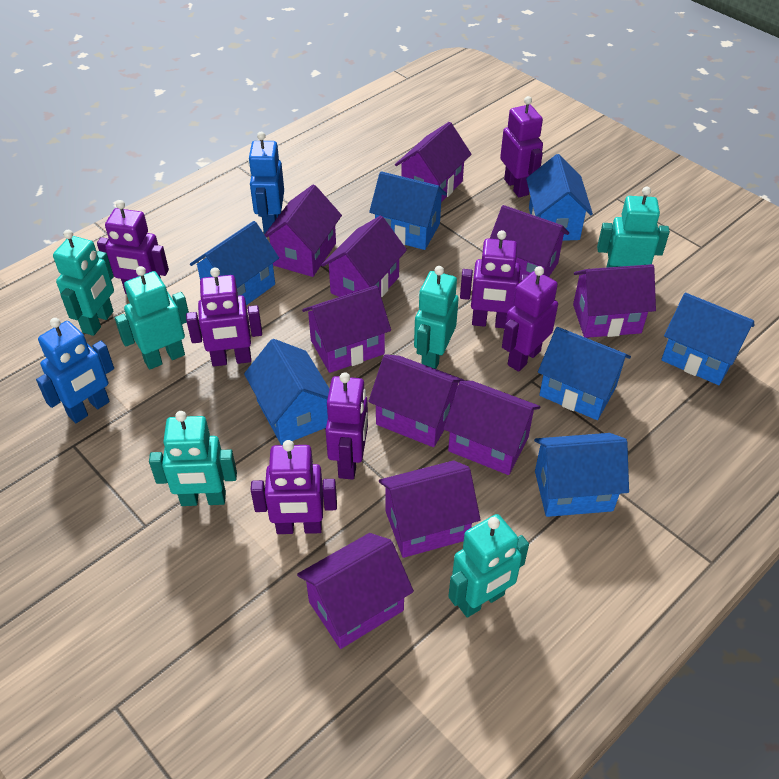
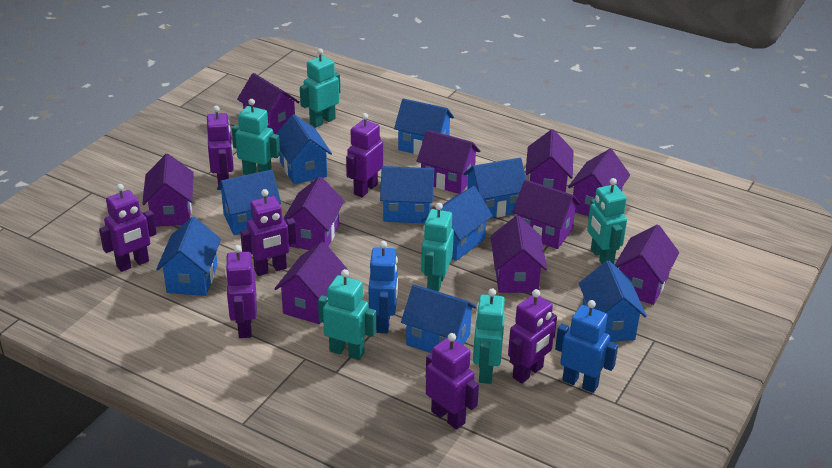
blue house: [190,221,279,305] [244,339,329,445] [369,171,447,250] [526,154,593,241] [534,433,629,517] [538,327,631,420] [661,293,754,385] = 7 -> [156,217,221,296] [217,170,281,235] [276,114,332,184] [380,166,435,223] [394,98,454,155] [401,284,477,353] [421,186,493,261] [464,158,526,218] [579,260,647,342] = 9

